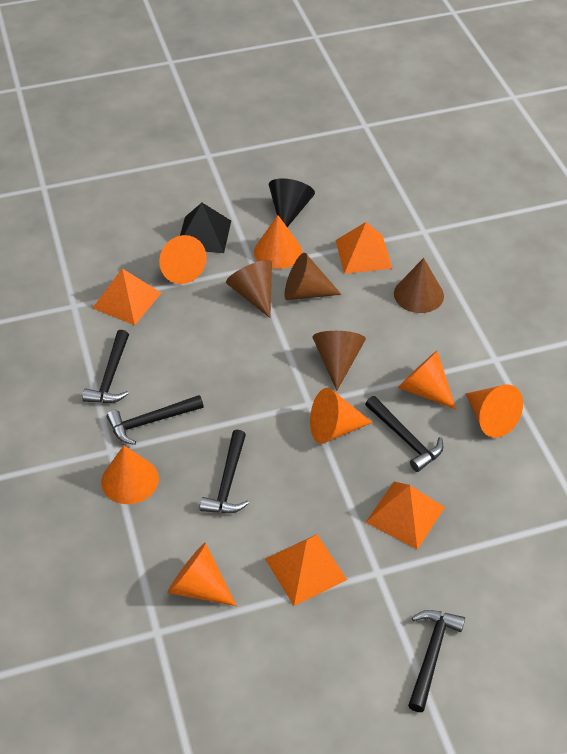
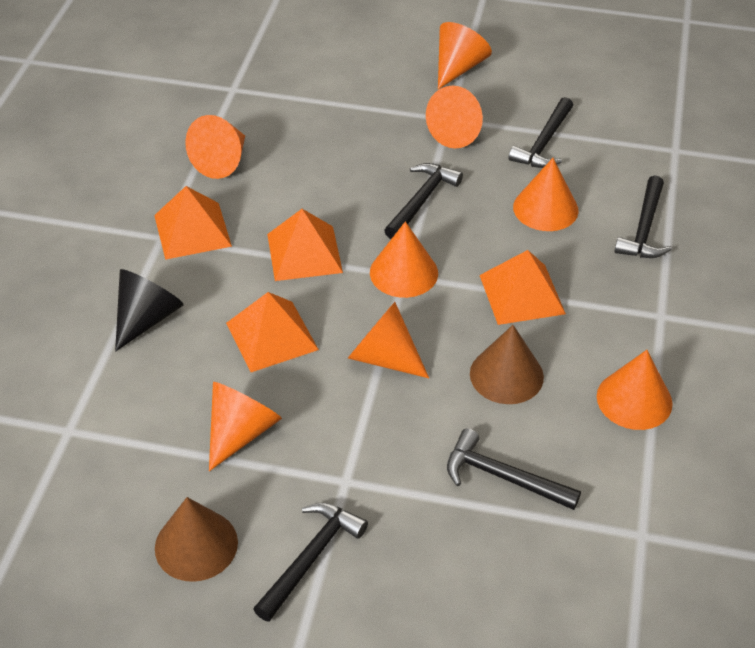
black pyramid: [180,203,231,253] = 1 -> none = 0
brown cone: [226,260,272,318] [285,253,341,300] [313,331,366,391] [394,258,444,313] = 4 -> [155,497,238,582] [470,325,544,404] = 2
orange cone: [101,446,159,504] [159,235,207,284] [167,543,237,606] [254,215,302,269] [310,388,373,444] [398,351,456,409] [466,385,523,438] = 7 -> [185,115,245,179] [209,382,282,471] [348,302,429,378] [370,221,438,298] [426,85,483,149] [438,22,492,89] [513,158,579,231] [597,350,673,430] = 8

